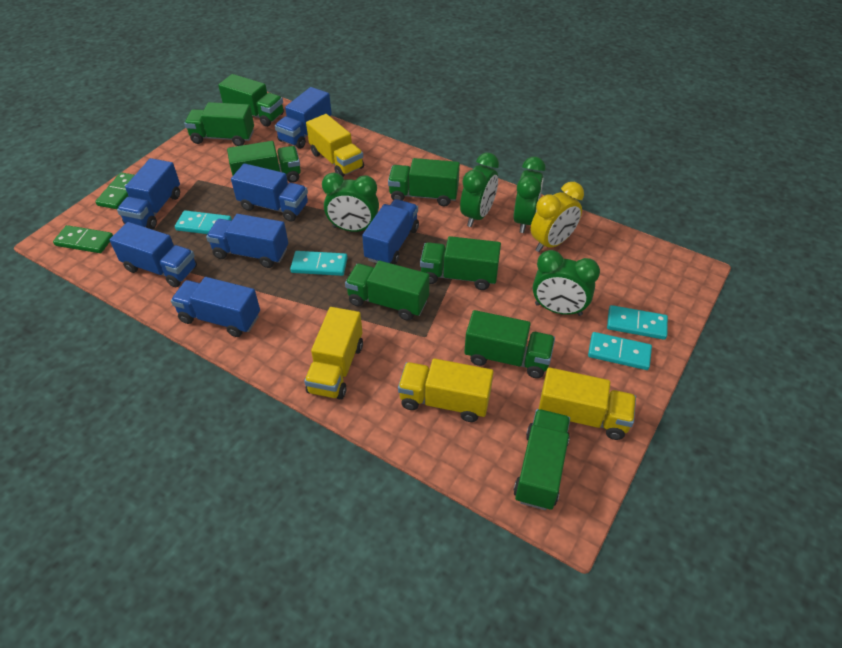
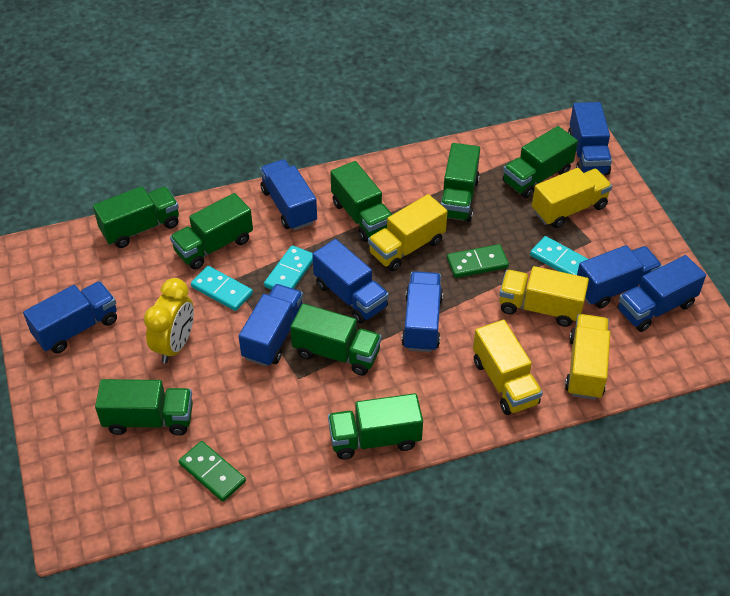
blue truck: [109,222,197,287] [117,158,180,229] [171,277,260,337] [206,214,288,268] [231,163,308,222] [275,87,332,149] [362,199,419,264] = 7 -> [23,281,117,354] [239,284,303,367] [260,159,317,230] [312,239,389,324] [401,271,443,352] [568,102,612,175] [577,245,662,309] [617,255,706,332] = 8
green clock: [322,173,379,232] [460,153,499,227] [513,157,546,233] [533,250,600,316] = 4 -> none = 0
turquoise domino: [175,210,232,234] [290,251,348,276] [588,332,652,370] [607,305,668,340] = 4 -> [191,266,253,311] [264,245,313,290] [530,236,588,275] = 3
yellow truck: [304,307,363,400] [306,114,364,177] [398,358,494,422] [539,367,636,440] = 4 -> [368,194,448,271] [473,320,543,415] [499,266,589,327] [532,168,612,228] [565,314,610,400] = 5

